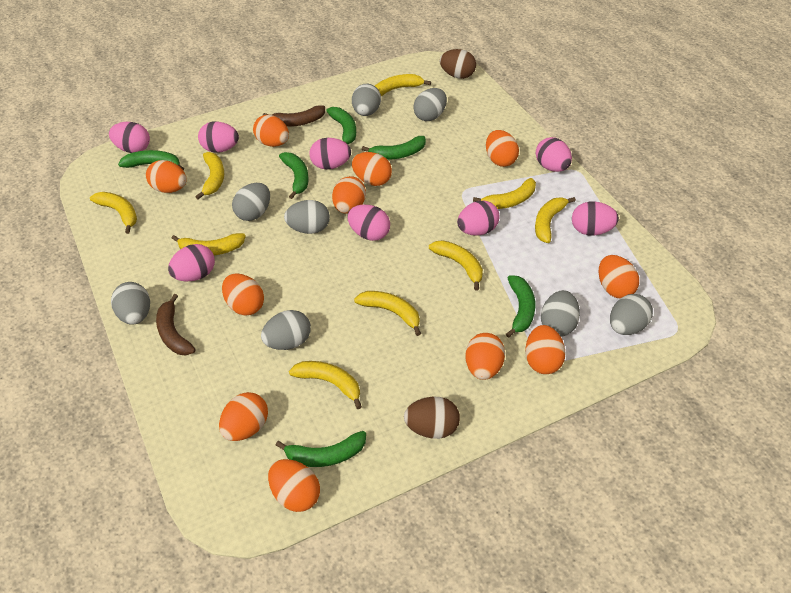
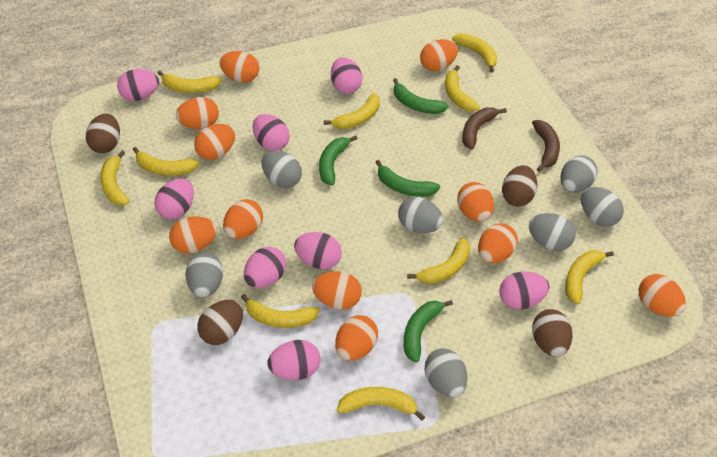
brown egg: [404,397,460,439] [440,49,476,79] = 2 -> [86,114,120,153] [197,300,243,345] [502,165,537,207] [532,309,573,357] = 4
green banana: [118,150,184,170] [275,431,366,467] [279,152,309,199] [326,107,356,144] [362,136,426,160] [506,275,536,338] = 6 -> [319,135,358,186] [376,160,440,197] [393,78,449,114] [404,300,453,363] = 4
grey egg: [111,282,150,325] [232,183,270,221] [261,310,311,350] [284,200,330,234] [352,84,381,116] [413,88,447,121] [541,290,580,337] [610,294,653,335] = 8 -> [185,253,223,297] [261,151,302,188] [398,197,443,233] [425,349,467,398] [529,213,576,251] [560,155,597,193] [581,187,624,227] = 7
yellow banana: [90,192,137,234] [171,233,246,255] [195,152,224,199] [289,361,362,409] [354,291,421,336] [375,74,431,96] [429,240,483,291] [473,178,536,209] [535,197,576,243] = 9 -> [100,151,129,206] [132,147,199,176] [158,71,222,93] [241,294,320,328] [324,93,380,129] [337,387,425,421] [407,238,470,284] [445,65,480,112] [452,33,497,73] [565,250,614,304] = 10

